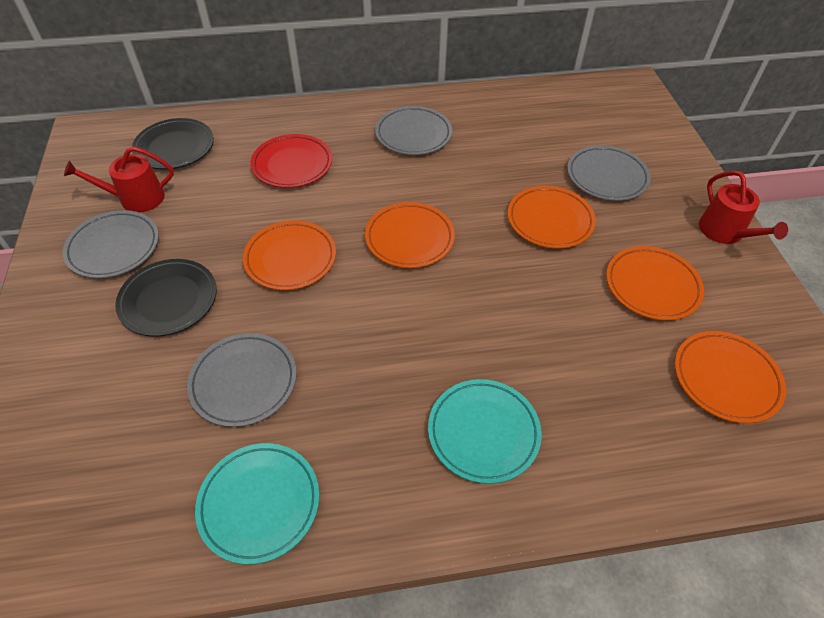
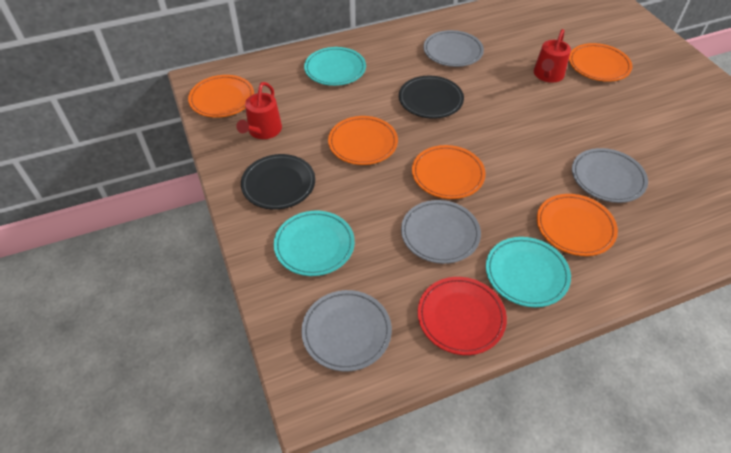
turquoise plate: [195,443,319,565] [428,379,542,484] = 2 -> [274,211,355,276] [304,47,366,86] [486,237,571,307] = 3

